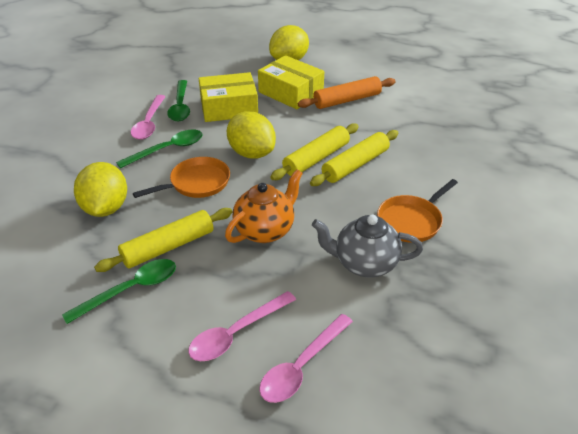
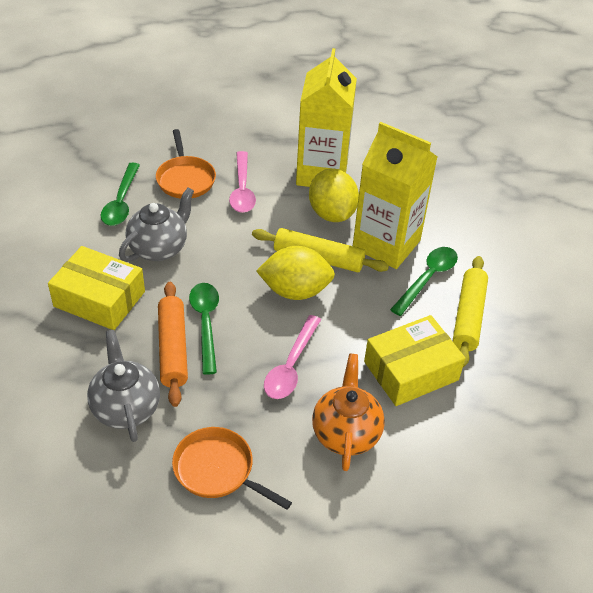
grey teapot: [312,215,423,278] = 1 -> [87,330,160,442] [119,187,194,262] = 2
pink spoon: [131,95,166,140] [188,291,296,361] [259,314,353,403] = 3 -> [229,151,256,213] [264,315,321,399] = 2
yellow carton: none = 0 -> [296,48,357,187] [353,122,437,269] = 2
yellow lemon: [74,162,127,217] [227,111,276,159] [269,25,309,60] = 3 -> [256,246,335,300] [309,169,359,222] = 2
yellow rolling pin: [94,208,232,272] [271,123,359,180] [310,130,398,186] = 3 -> [252,228,389,272] [453,256,488,367] = 2

